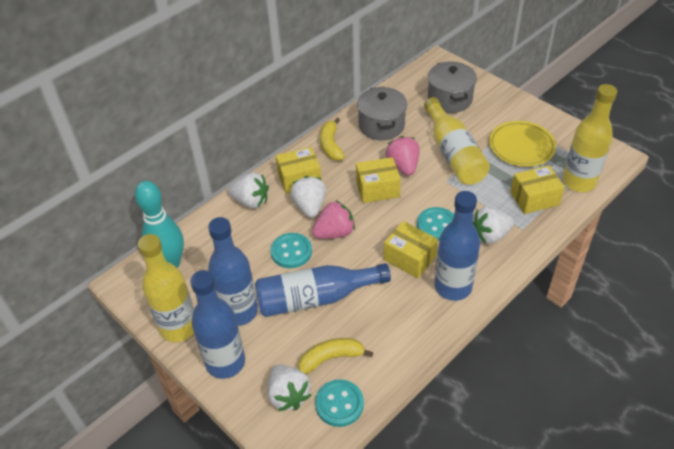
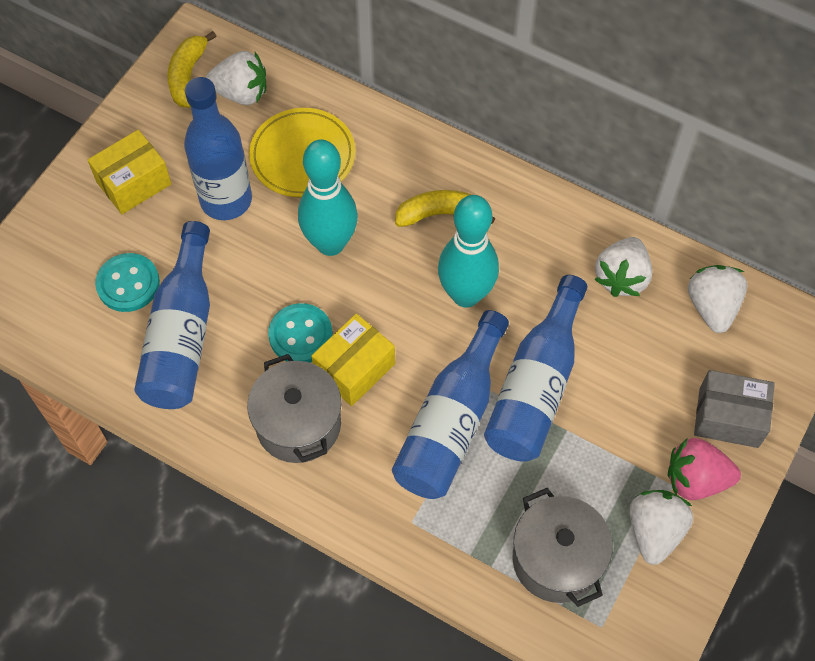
grey box: none = 0 -> [694,370,775,448] = 1
pink strawberry: [312,200,355,239] [386,136,420,176] = 2 -> [668,438,741,500] = 1
turquoise bowling pin: [135,181,184,268] = 1 -> [298,139,358,256] [438,195,499,308] = 2
turquoise button: [271,233,312,268] [315,379,364,427] [417,207,454,241] = 3 -> [95,253,160,312] [268,303,333,363] = 2
yellow bottle: [138,234,194,342] [424,97,490,185] [563,84,617,192] = 3 -> none = 0
yellow box: [276,147,321,194] [356,157,401,203] [384,221,438,278] [510,165,565,214] = 4 -> [88,130,172,214] [312,314,395,406] = 2

